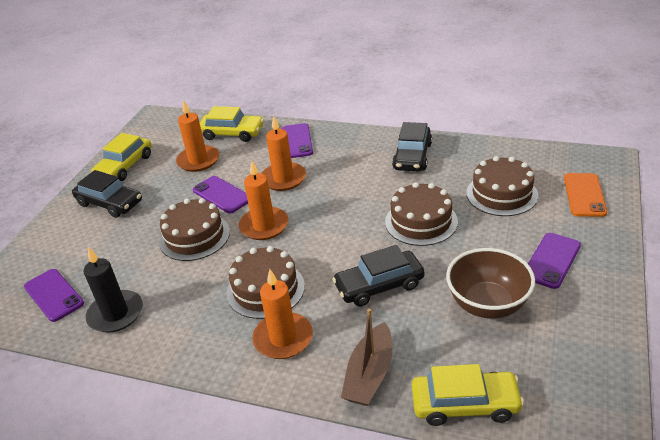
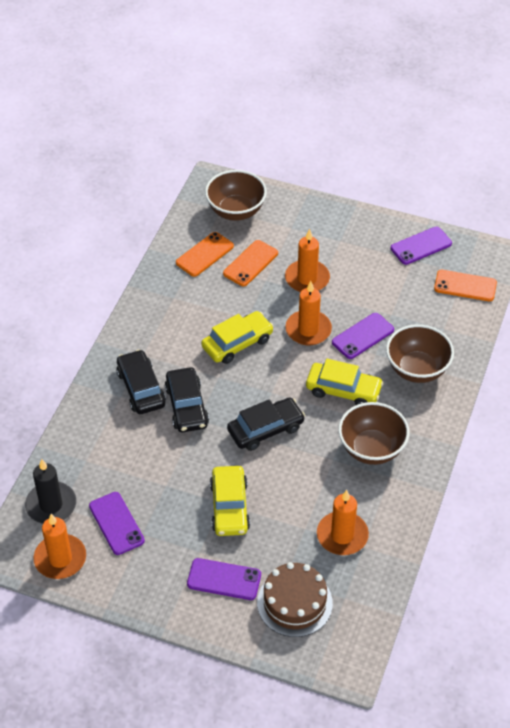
brown boat: [341,309,392,406] = 1 -> none = 0
brown bowl: [446,248,535,319] = 1 -> [205,170,267,221] [338,402,410,465] [386,324,454,383] = 3
brown cake: [159,198,230,261] [227,246,305,319] [385,182,458,246] [466,156,538,216] = 4 -> [257,562,333,637] = 1
orange phone: [564,173,607,217] = 1 -> [176,232,234,277] [223,240,278,286] [434,270,497,301] = 3

